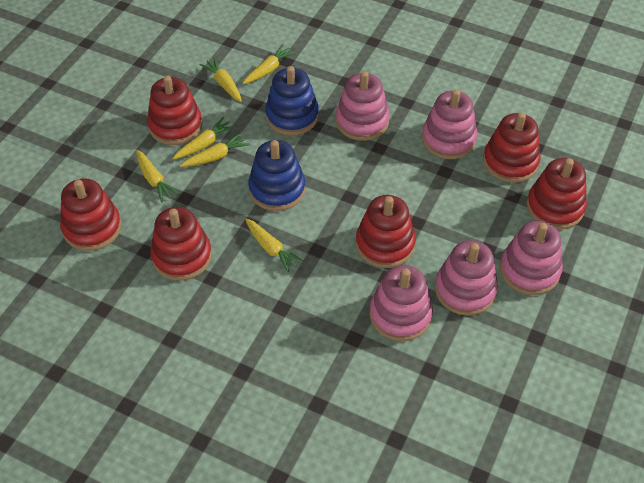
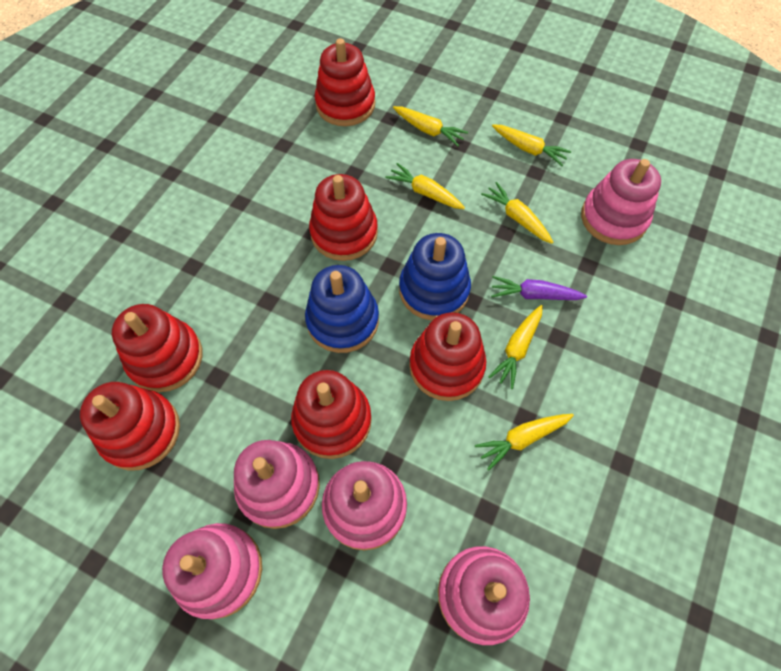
purple carrot: none = 0 -> [491,276,587,300] = 1

